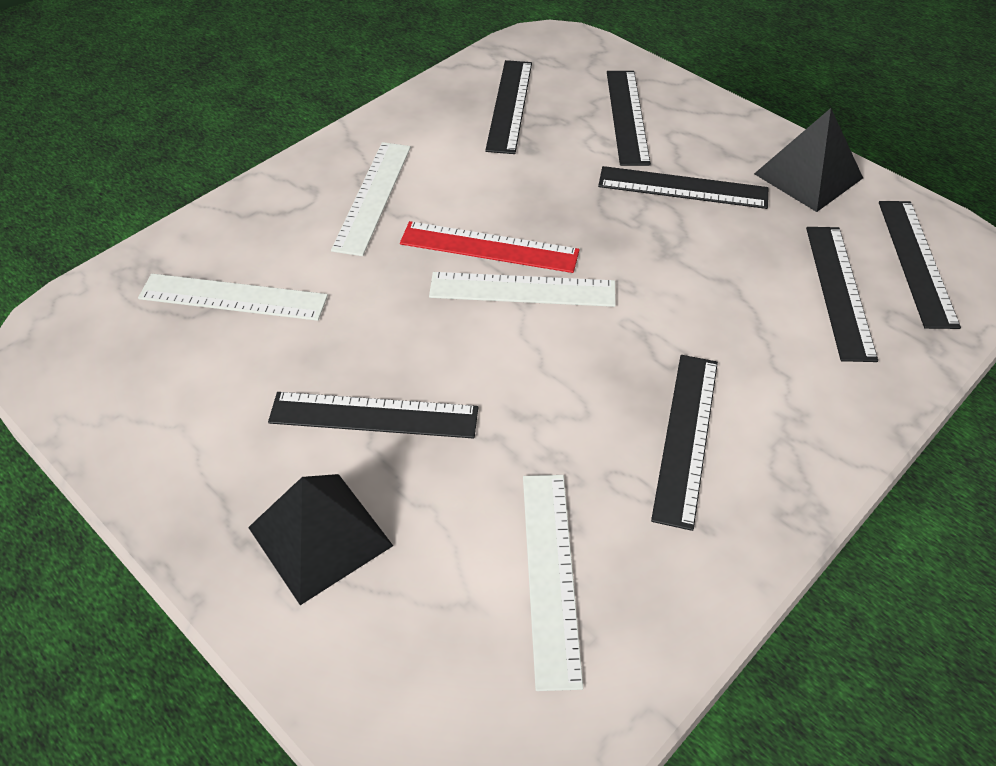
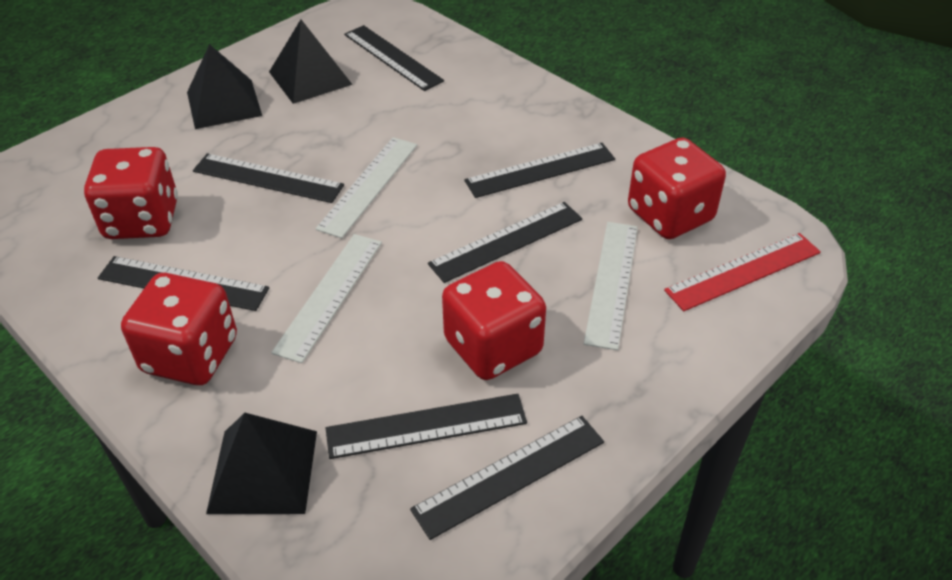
black pyramid: [248,474,393,605] [754,108,863,212] = 2 -> [187,44,262,129] [206,413,317,514] [269,20,353,104] = 3
red dice: none = 0 -> [84,147,178,239] [121,273,237,385] [442,261,546,380] [628,138,726,239] = 4
white ruler: [138,274,328,321] [331,142,411,256] [429,272,616,307] [523,475,583,691] = 4 -> [271,234,382,363] [316,137,417,238] [584,222,638,350] = 3

